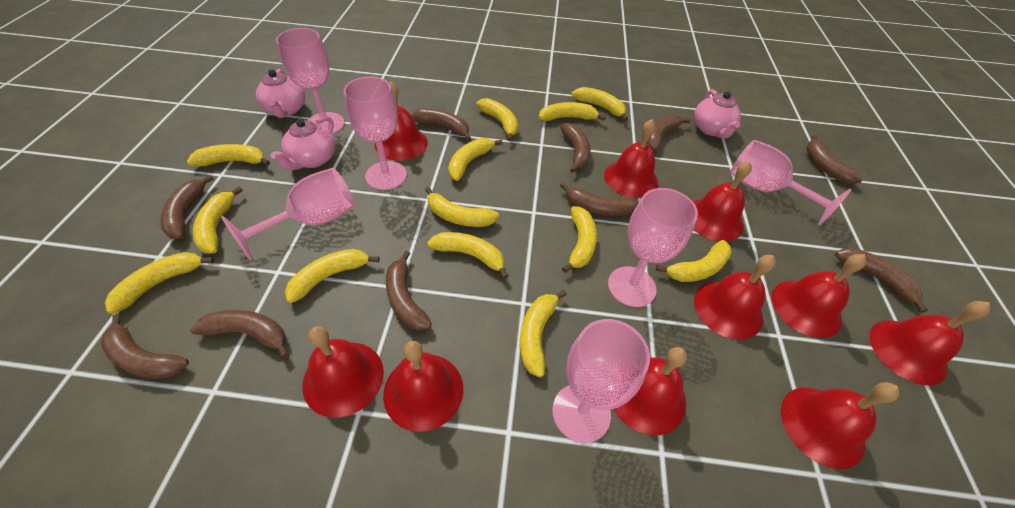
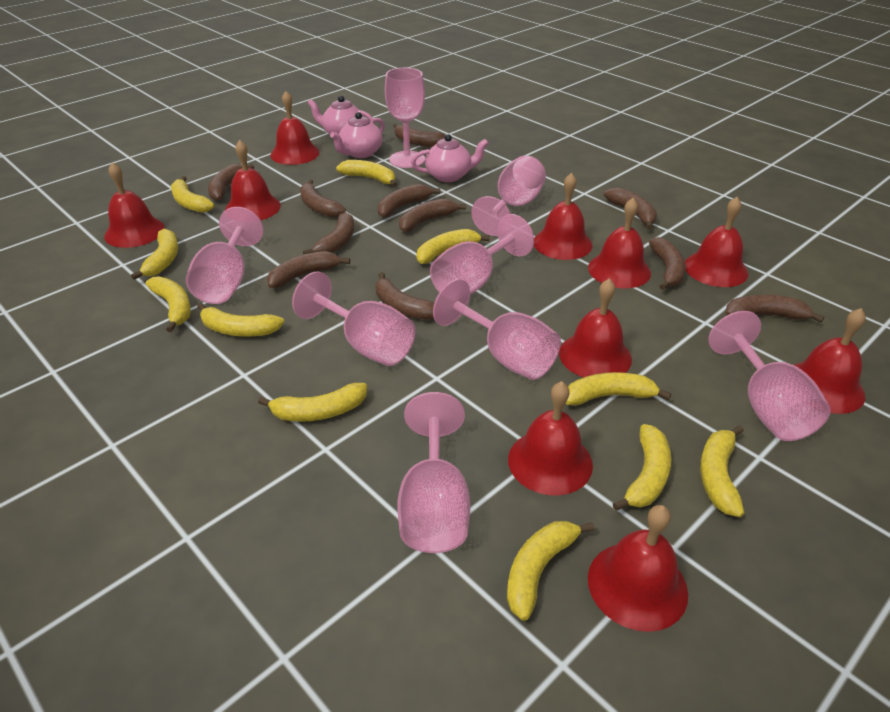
brown banana: [100,314,189,379] [161,175,214,239] [190,310,289,358] [386,251,432,331] [411,108,471,141] [560,123,591,173] [560,182,639,216] [647,115,691,151] [806,135,863,184] [835,248,928,313] = 10 -> [208,164,254,201] [267,251,350,288] [300,179,346,217] [303,212,354,255] [375,272,434,320] [378,184,440,218] [393,123,445,147] [399,199,466,232] [604,188,657,230] [649,237,686,290] [726,295,824,322] = 11
pink goblet: [221,168,355,260] [276,28,345,134] [343,77,407,190] [552,319,650,443] [608,188,698,307] [730,140,851,226] = 6 -> [186,207,263,304] [292,272,415,366] [385,68,425,168] [397,392,470,553] [430,214,534,294] [433,279,561,380] [471,156,546,236] [708,311,831,441] = 8
yellow banana: [105,252,215,314] [187,144,270,167] [193,186,243,254] [285,249,380,303] [425,187,499,227] [427,232,509,279] [448,138,503,181] [476,98,518,141] [520,290,567,378] [539,102,606,121] [562,206,597,273] [571,87,628,121] [656,240,732,282] = 13 -> [131,228,178,280] [145,276,191,332] [171,176,214,213] [197,303,284,336] [258,383,367,422] [336,160,397,187] [417,229,490,264] [507,521,595,621] [565,372,671,406] [613,424,671,511] [700,425,744,517] = 11

